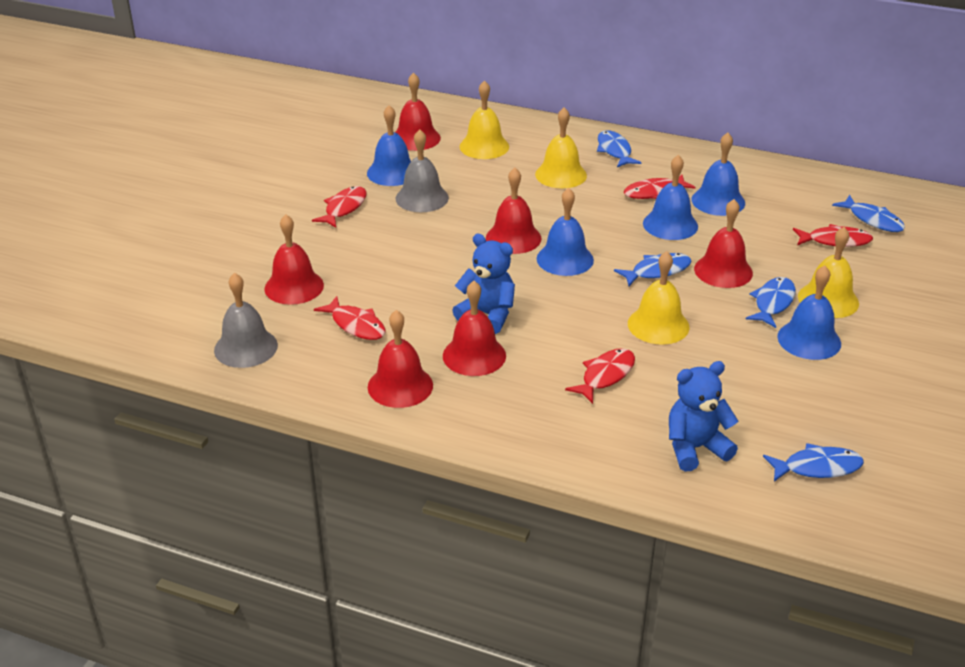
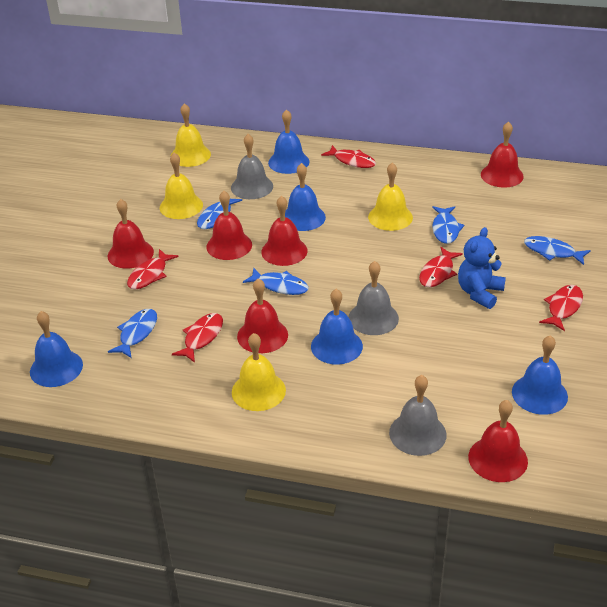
blue teddy bear: [452,234,515,334] [669,361,738,471] = 2 -> [458,227,506,309] = 1
grey bell: [214,273,278,368] [396,129,449,212] = 2 -> [231,134,273,199] [348,261,399,335] [389,375,447,456] = 3

